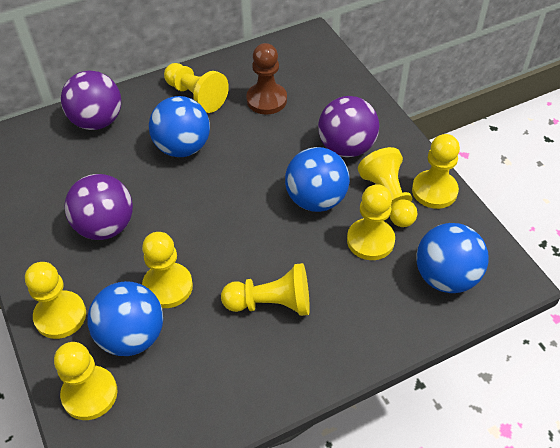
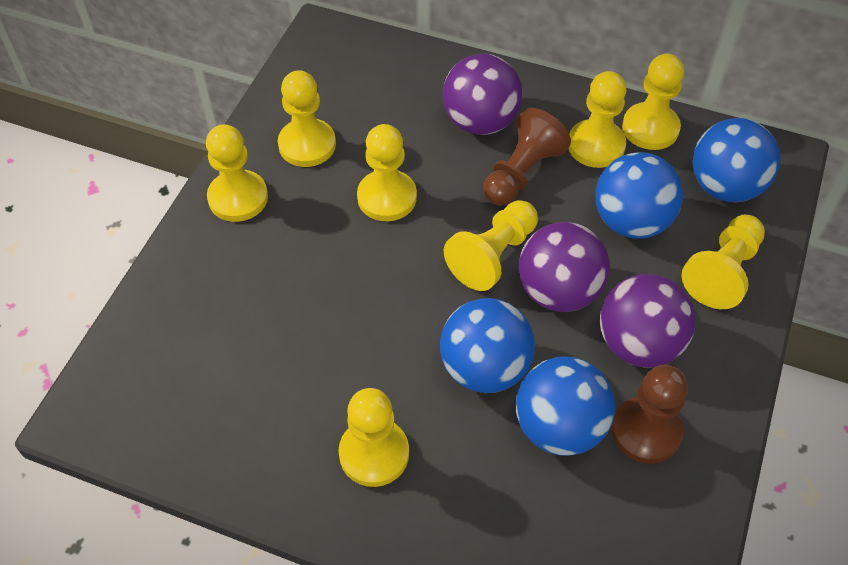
brown pawn: [246,43,287,115] = 1 -> [483,108,571,206] [612,365,688,464] = 2

